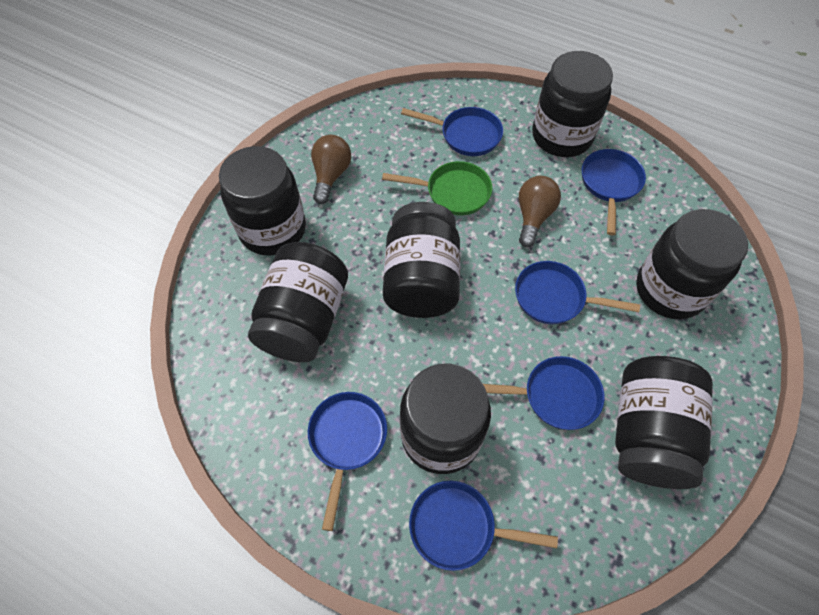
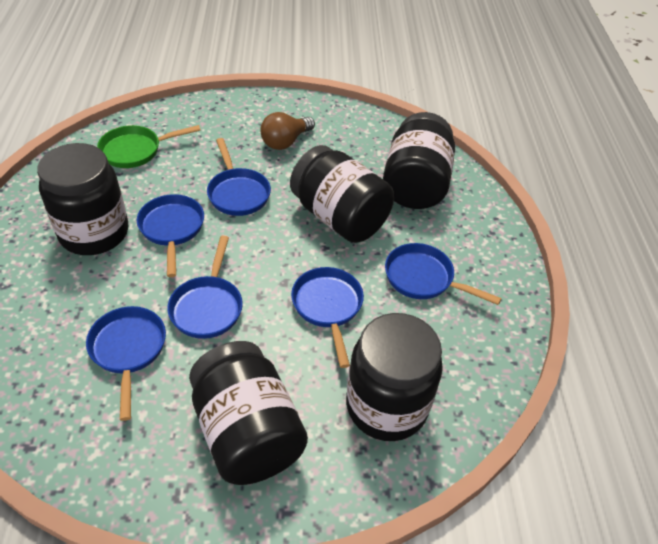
black jar: [219,146,306,256] [248,242,348,362] [383,202,460,318] [400,364,491,474] [532,51,613,157] [615,356,713,489] [636,209,748,319] = 7 -> [37,143,128,255] [189,341,308,485] [290,145,394,243] [346,313,443,441] [383,112,455,209] = 5
brown light bulb: [311,135,351,204] [519,176,561,247] = 2 -> [260,112,315,150] = 1

